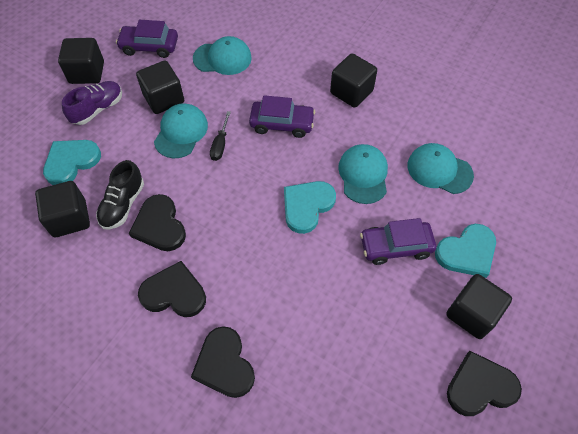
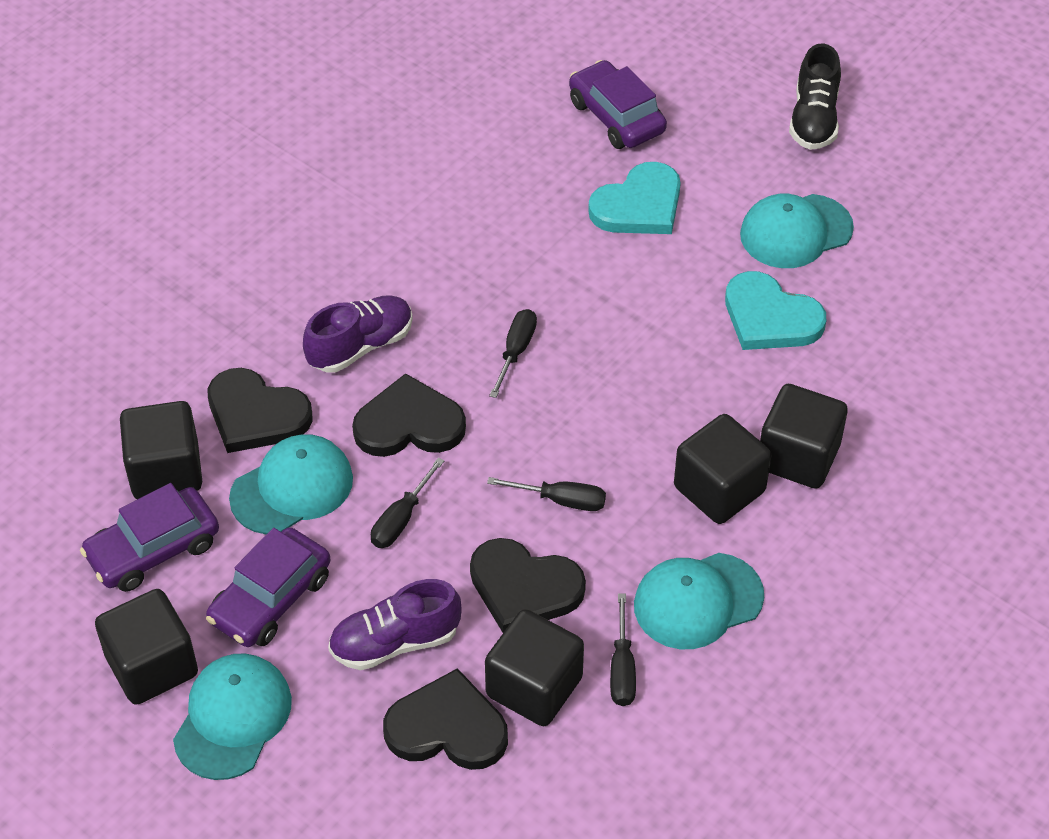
black screwdriver: [210,111,231,161] = 1 -> [371,457,444,548] [487,477,606,511] [489,309,537,398] [610,593,636,706] = 4
purple shoe: [62,81,122,125] = 1 -> [303,295,413,373] [328,579,462,670] = 2
turquoise heart: [43,140,101,185] [284,181,336,234] [435,224,496,278] = 3 -> [588,162,681,234] [725,271,826,350] = 2

